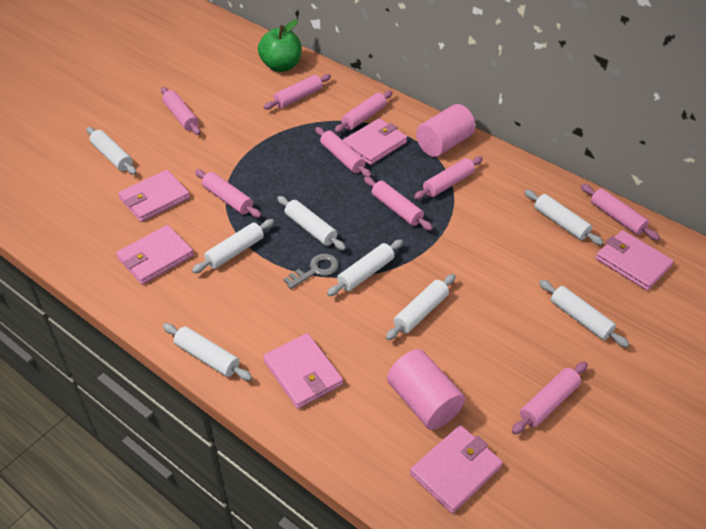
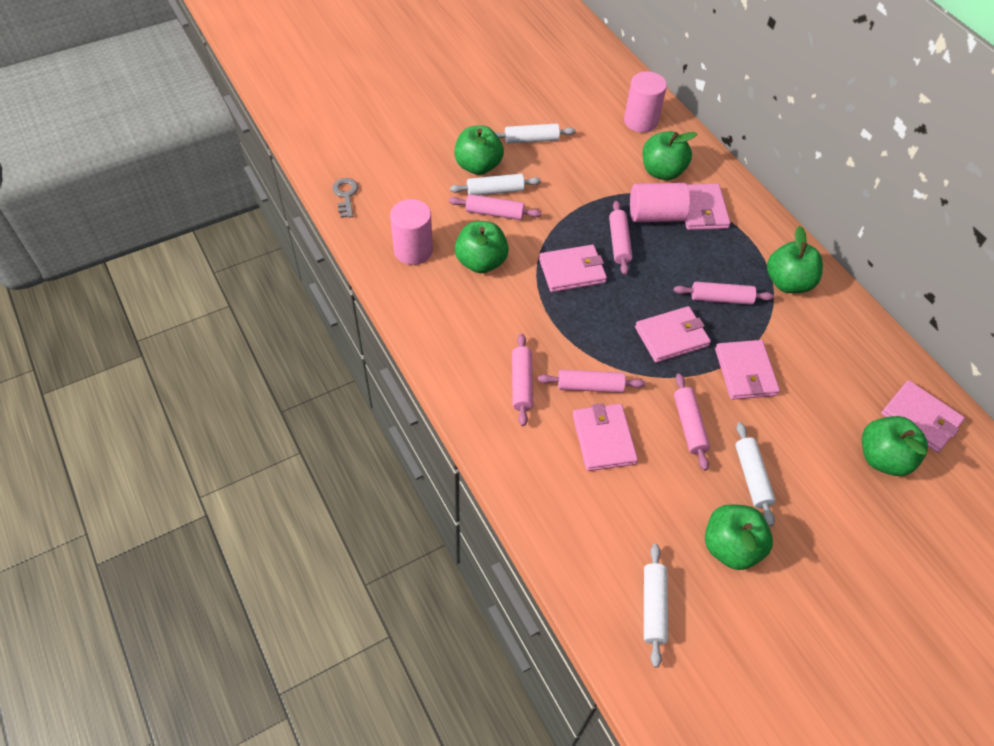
green apple: [258,19,301,72] = 1 -> [454,125,504,175] [455,221,509,273] [643,131,697,180] [705,504,773,570] [767,226,823,293] [862,416,928,476] = 6
pink cylinder: [387,349,465,430] [416,104,475,157] = 2 -> [390,199,433,265] [624,71,667,133] [630,183,690,222] = 3
pink rolling pin: [161,87,201,135] [195,169,261,218] [264,74,331,110] [315,127,371,177] [334,91,393,133] [364,177,433,231] [414,157,483,199] [512,362,588,434] [581,184,660,241] = 9 -> [449,194,542,220] [512,334,533,426] [538,370,645,393] [609,201,632,275] [674,282,774,305] [674,373,710,471] = 6
white rolling pin: [87,127,137,175] [163,323,252,381] [192,219,274,273] [277,196,346,250] [327,239,403,296] [386,274,455,340] [524,190,603,245] [539,280,629,348] = 8 -> [450,174,541,196] [495,123,576,144] [644,544,668,668] [735,422,776,526] = 4

